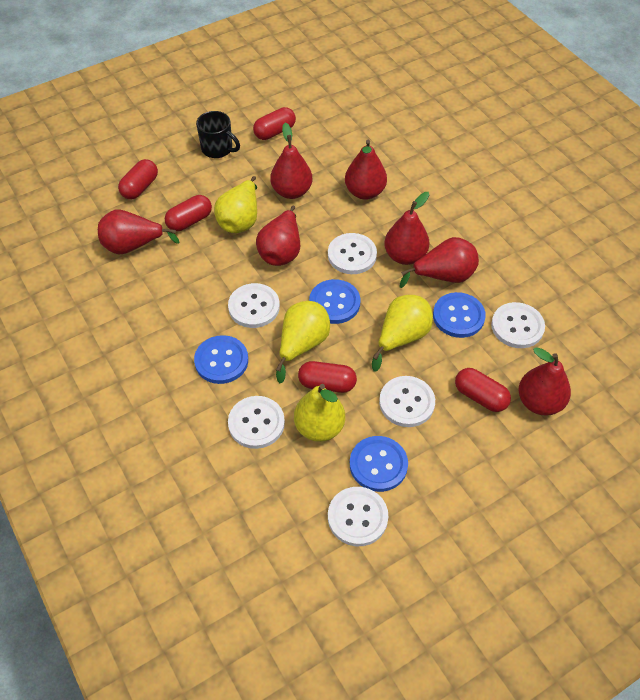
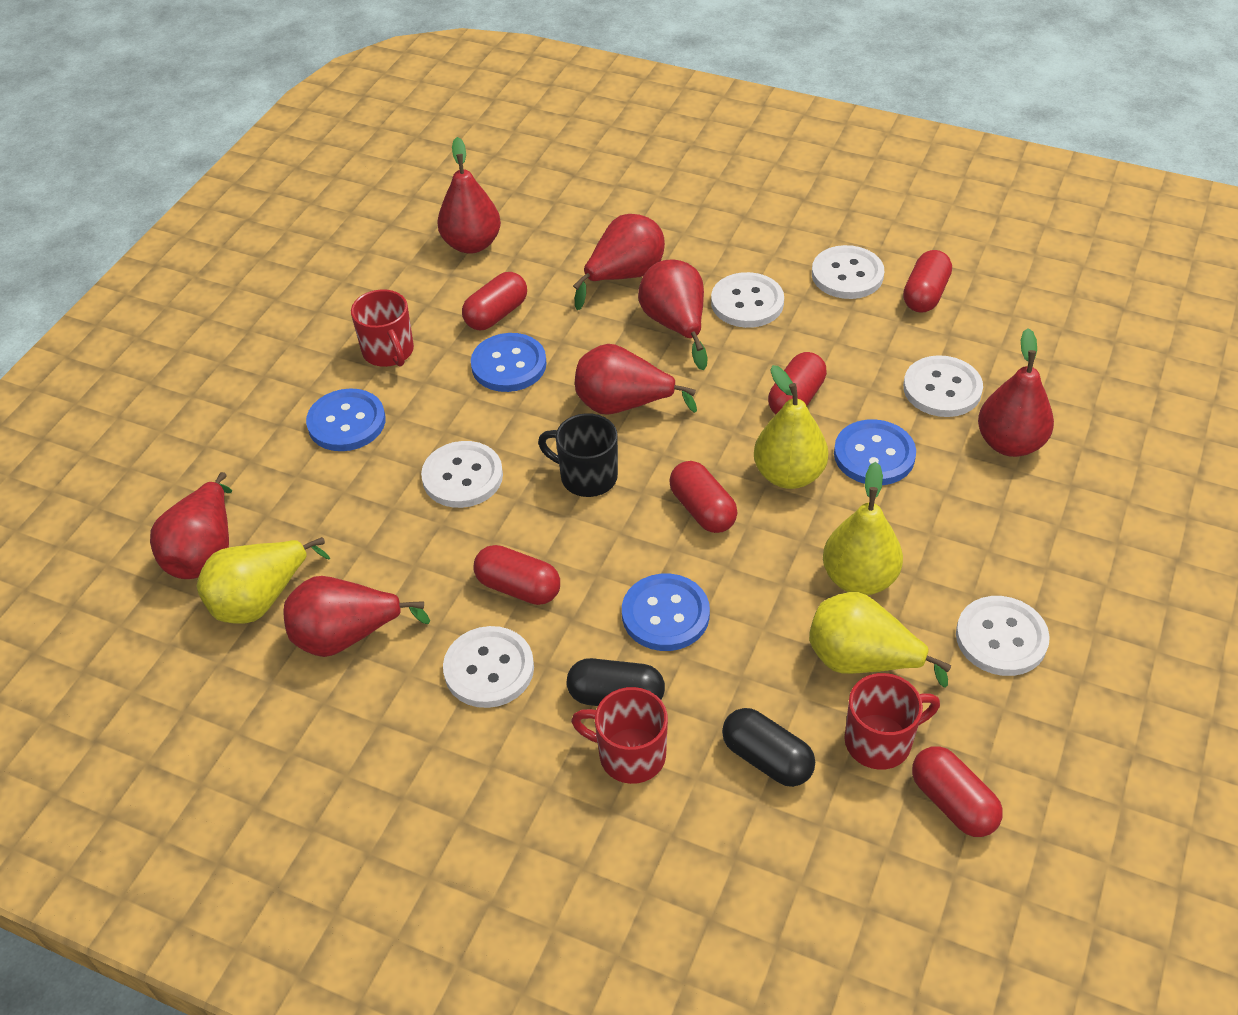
black capsule: none = 0 -> [567,658,665,706] [722,708,815,787] = 2
red capsule: [118,159,158,199] [165,195,212,231] [253,107,296,140] [298,361,357,393] [455,368,511,412] = 5 -> [462,272,527,330] [473,545,560,605] [669,461,738,533] [768,352,827,415] [903,250,952,313] [912,746,1003,837] = 6
red mug: none = 0 -> [351,289,414,367] [571,687,668,784] [844,673,940,770] = 3

